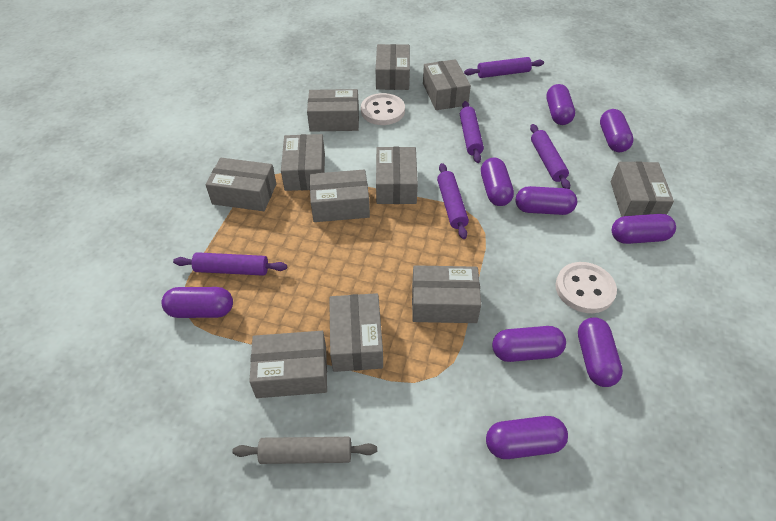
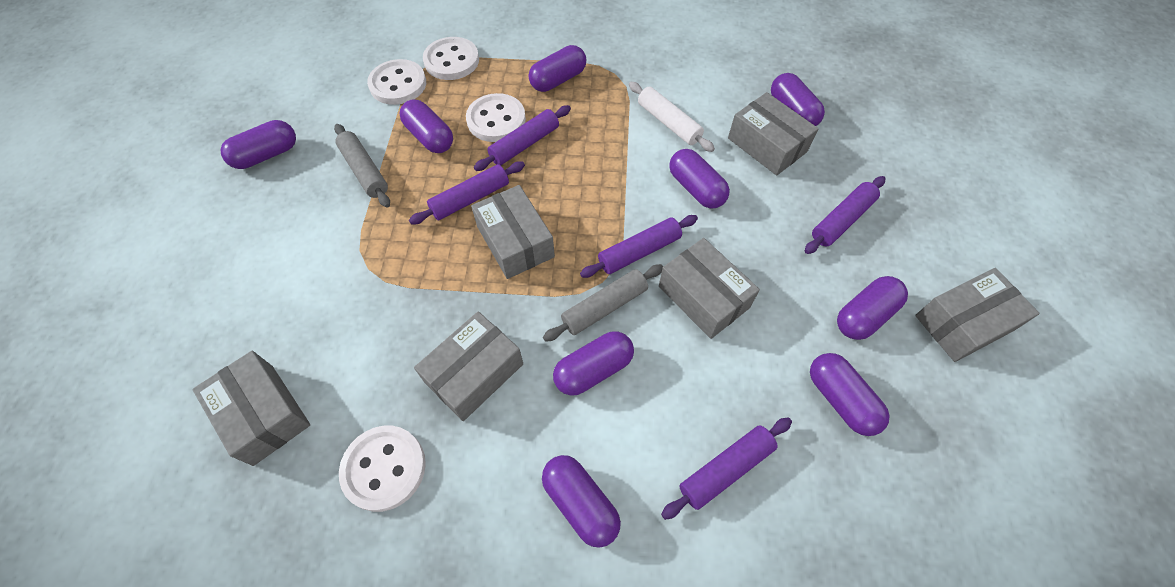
grey box: [205,158,276,211] [249,331,327,398] [281,134,325,191] [307,89,359,132] [309,170,370,222] [329,293,383,372] [376,44,410,90] [376,147,418,204] [412,265,481,323] [423,59,471,110] [611,162,674,217] = 11 -> [192,351,310,466] [414,311,523,421] [471,185,555,279] [659,238,760,339] [728,92,818,175] [915,268,1040,362] = 6
grey rolling pin: [232,437,377,464] = 1 -> [334,124,390,207] [543,264,663,342] = 2
white button: [361,93,405,125] [555,262,617,313] = 2 -> [339,426,426,512] [367,59,426,105] [423,37,479,80] [466,93,526,142] = 4
white rolling pin: none = 0 -> [629,82,715,152] = 1

